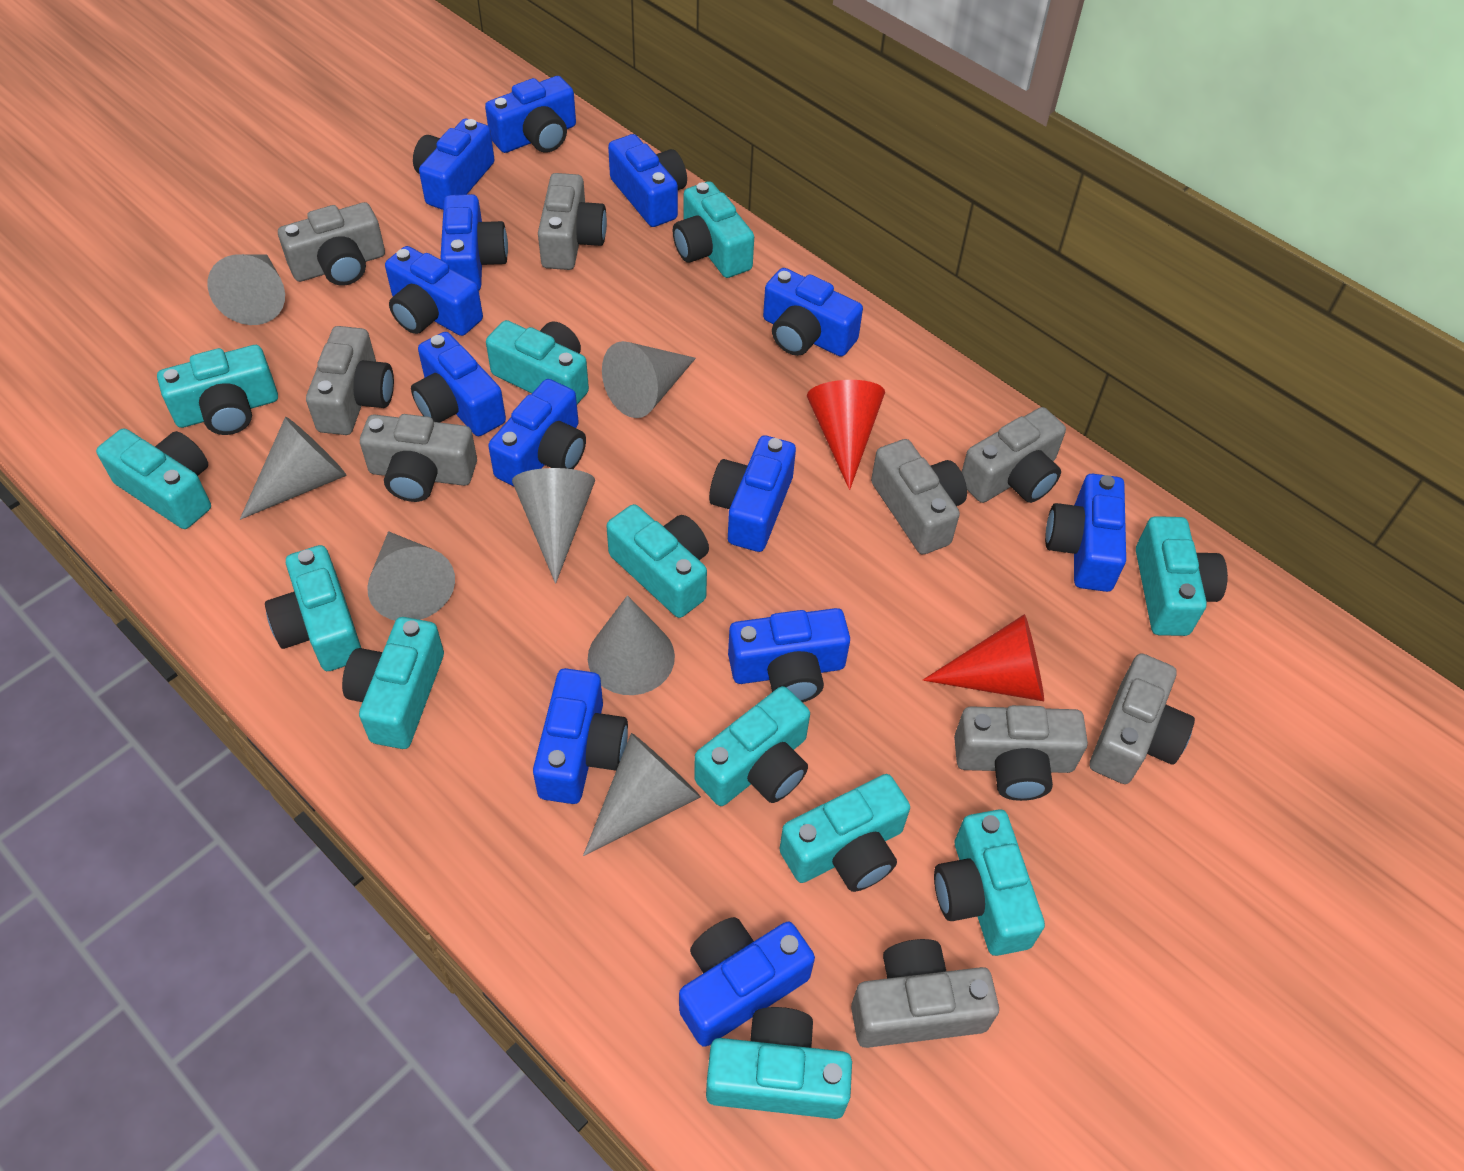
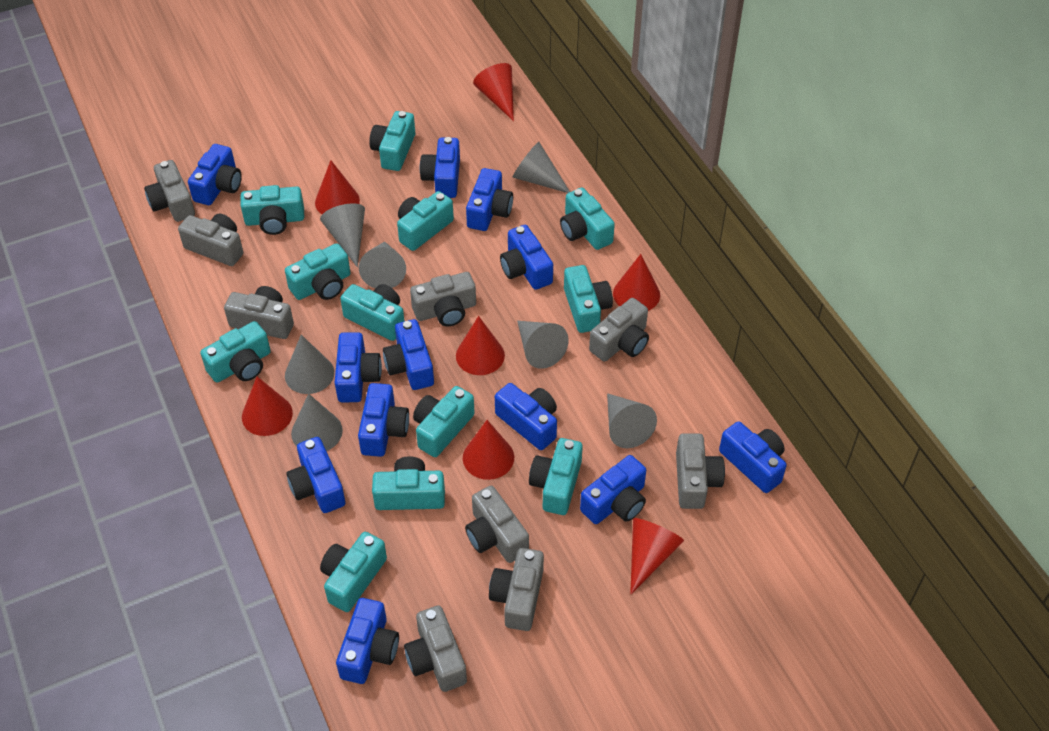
blue camera: [385,246,483,336] [411,332,506,436] [413,119,494,210] [440,194,508,290] [485,76,576,153] [488,379,586,486] [533,668,628,804] [608,134,687,227] [679,917,815,1047] [709,435,796,552] [728,608,850,702] [763,268,863,357] [1045,474,1126,592] = 13 -> [188,144,242,205] [286,437,345,513] [334,332,382,402] [336,598,399,684] [358,383,409,457] [383,319,434,390] [420,137,460,198] [466,168,513,231] [495,383,557,450] [500,225,553,290] [580,455,646,524] [719,421,787,493] = 12
red cone: [807,380,885,490] [923,614,1044,701] = 2 -> [242,376,293,436] [315,160,360,214] [456,316,505,375] [463,420,514,480] [473,63,514,121] [613,254,660,311] [630,518,684,595] = 7

